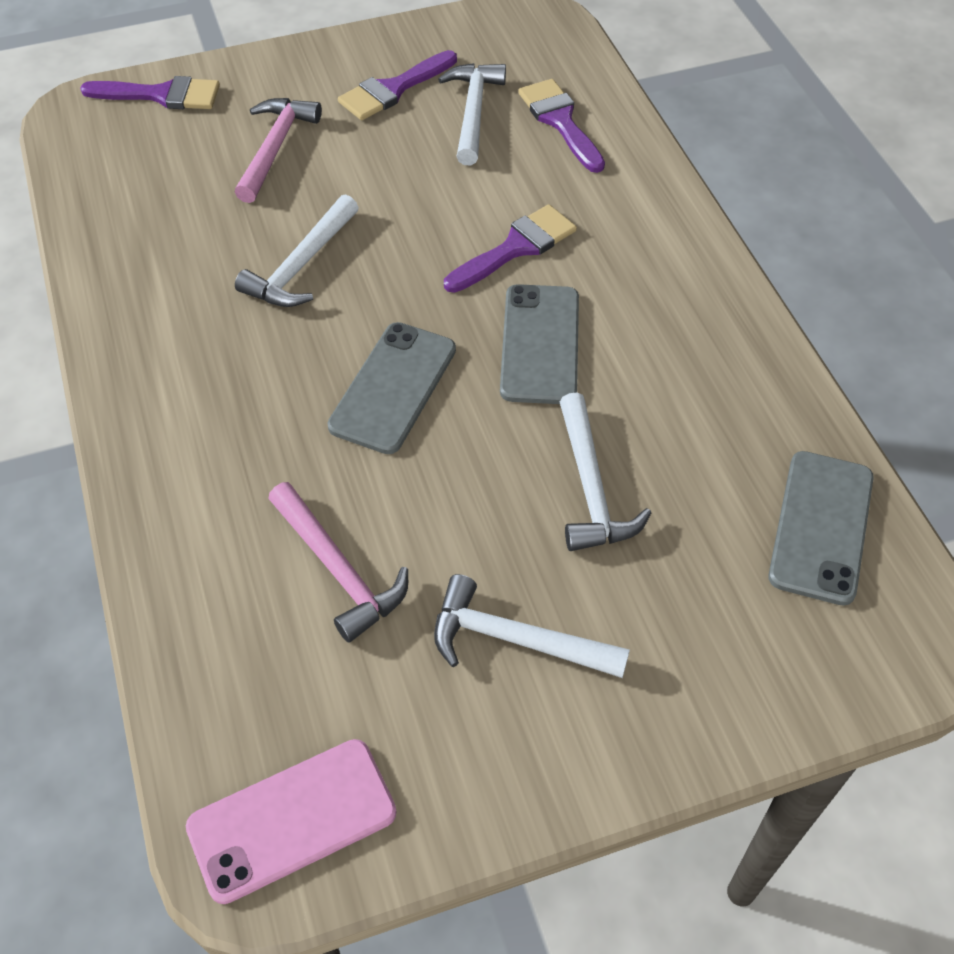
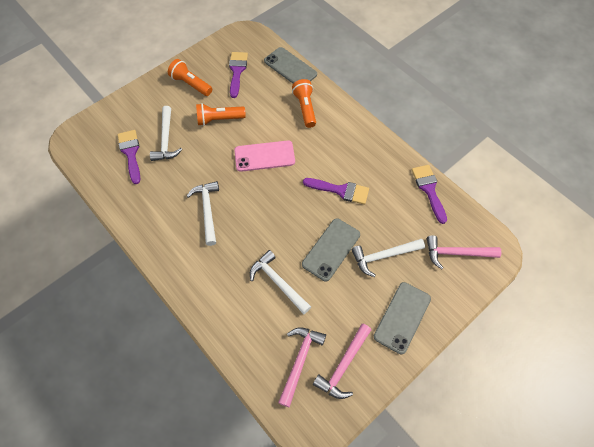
orange flashlight: none = 0 -> [168,59,212,96] [196,103,246,126] [292,79,316,128] = 3
pink hammer: [235,98,322,203] [268,482,408,643] = 2 -> [278,327,326,407] [313,324,371,399] [427,235,501,269] = 3

